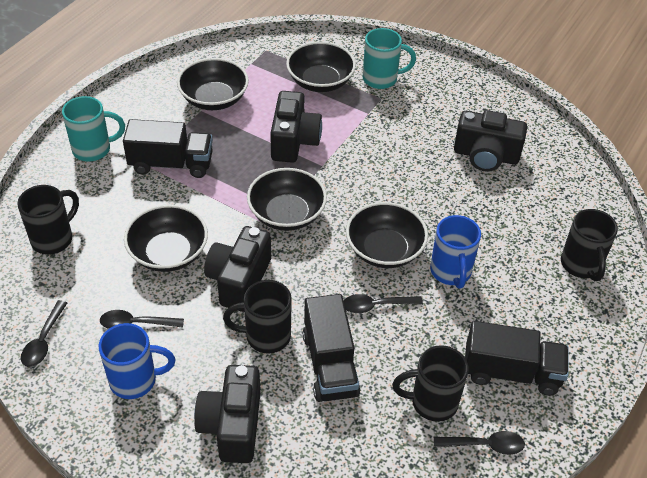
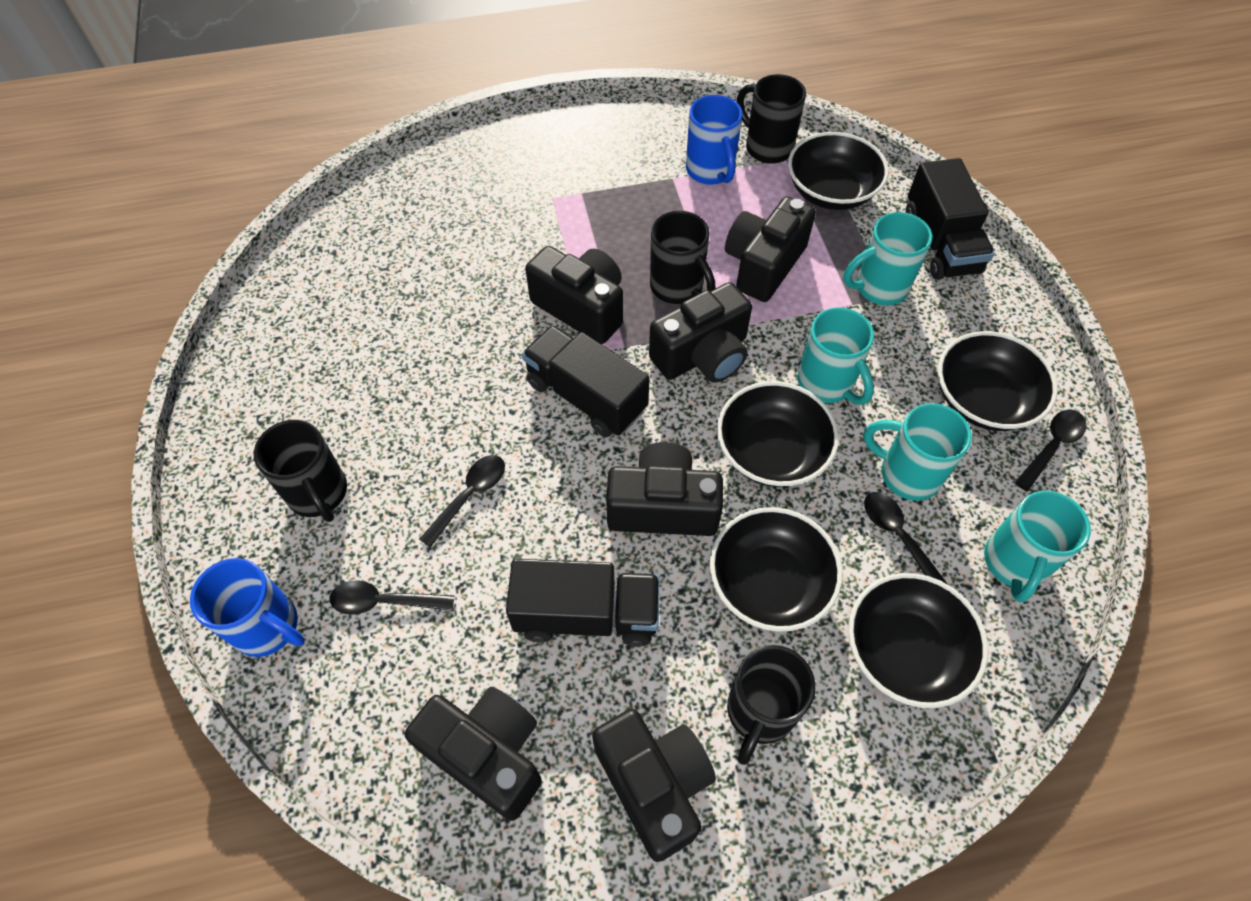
black camera: [194,365,260,463] [204,226,271,312] [270,91,322,163] [454,110,527,172] = 4 -> [405,687,542,821] [525,246,623,344] [592,709,716,862] [606,442,723,536] [649,282,752,383] [725,197,816,302] = 6
turquoise mug: [62,96,125,162] [363,28,416,89] = 2 -> [797,307,874,405] [843,212,932,305] [864,403,972,501] [984,491,1091,602] = 4

